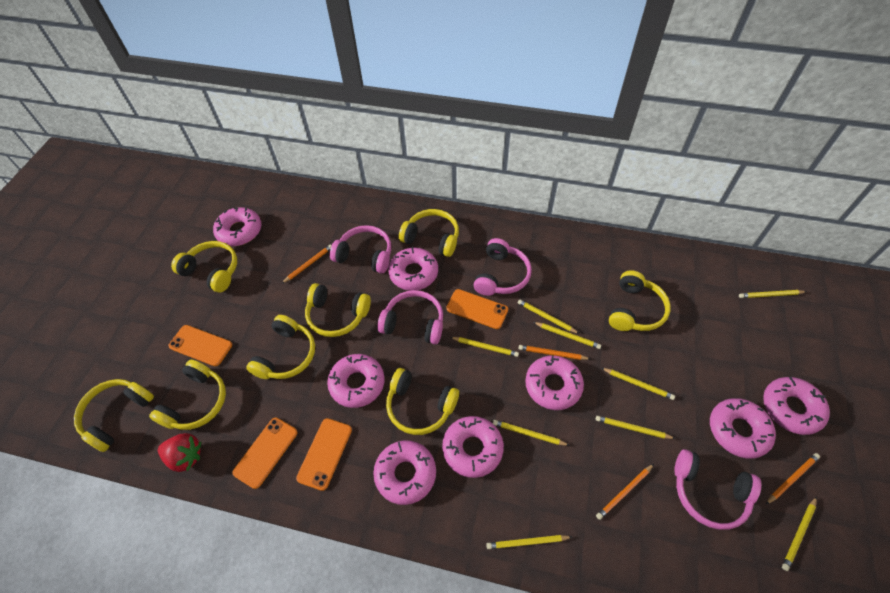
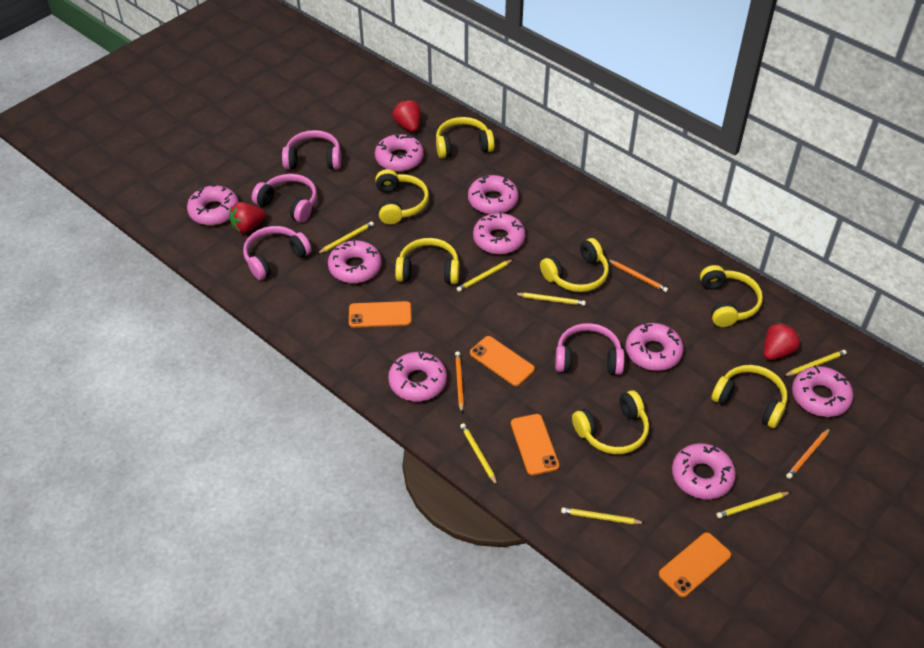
orange pencil: [282,244,332,283] [518,345,590,360] [596,464,654,520] [766,453,820,504] = 4 -> [455,352,464,413] [607,259,668,292] [786,428,830,479] = 3
pink donut: [213,207,261,246] [327,354,385,408] [373,440,436,505] [388,247,438,291] [442,416,504,478] [525,355,584,410] [710,398,776,459] [763,377,830,435] = 8 -> [187,184,239,225] [328,239,382,283] [375,134,424,172] [388,352,447,401] [468,175,519,214] [473,211,525,254] [626,323,683,371] [672,443,736,499] [792,365,853,417] = 9
red strawberry: [158,433,201,472] = 1 -> [229,202,266,234] [393,99,421,132] [764,322,800,360] = 3
yellow headphones: [74,379,154,452] [149,360,226,430] [171,241,237,292] [246,315,315,379] [305,283,371,337] [386,368,459,435] [399,209,459,257] [609,270,671,331] = 8 -> [375,169,429,225] [395,238,459,284] [436,117,495,158] [540,238,609,292] [572,390,649,454] [700,265,763,327] [711,365,787,428] = 7
yellow pencil: [450,337,519,357] [486,535,572,549] [493,420,570,446] [518,299,579,334] [533,322,601,349] [596,416,676,439] [602,368,675,400] [739,290,807,298] [782,497,817,571] = 9 -> [317,221,374,254] [457,259,513,292] [460,423,498,486] [515,292,586,306] [561,507,644,524] [716,492,791,518] [784,350,847,376] = 7

